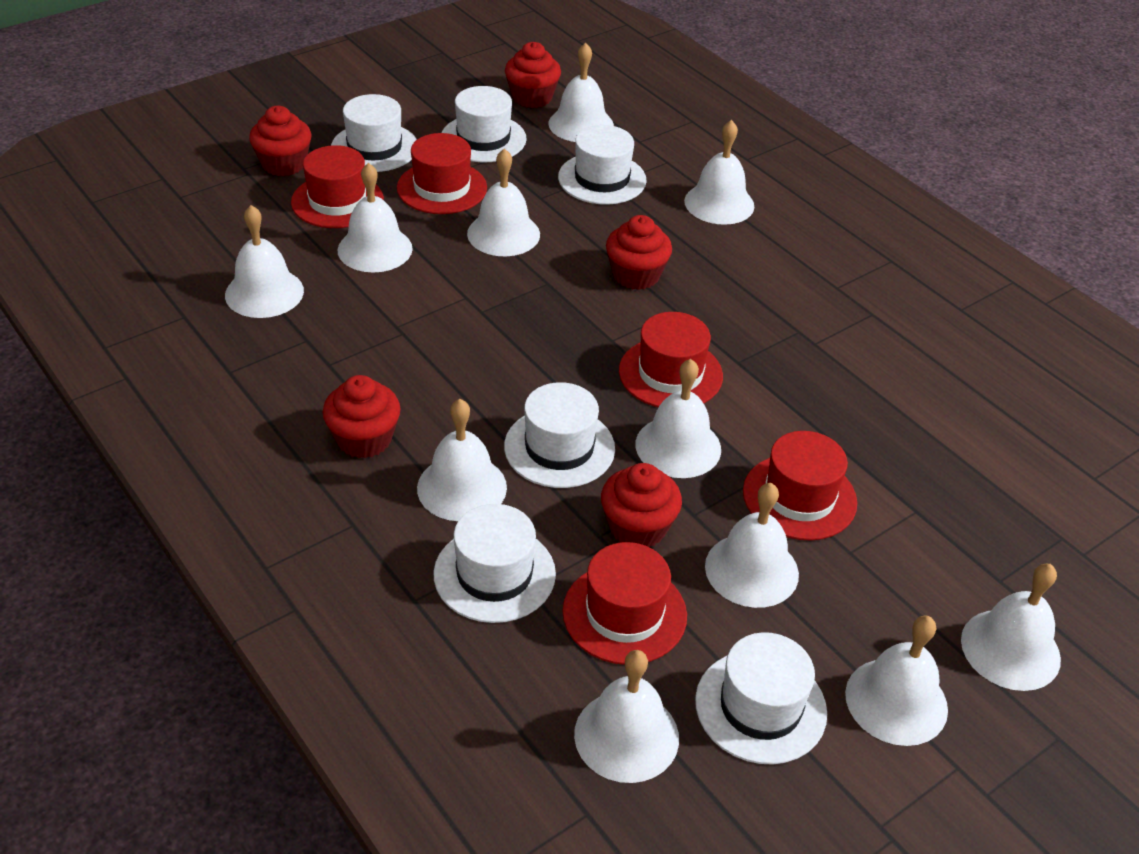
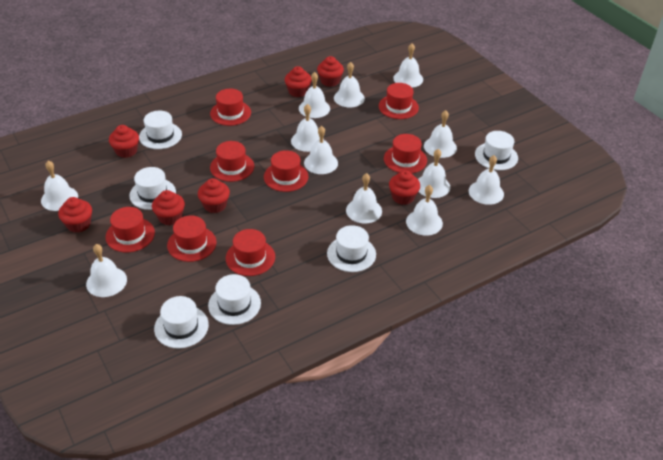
red cupcake: [249,106,312,176] [323,375,401,458] [505,42,561,108] [601,463,682,547] [606,215,672,290] = 5 -> [58,197,92,233] [109,125,139,158] [152,190,185,225] [198,178,230,213] [285,66,312,97] [317,56,344,87] [389,170,420,205] = 7
red hat: [291,145,384,228] [397,133,487,214] [562,542,687,665] [619,312,723,407] [743,431,857,540] = 5 -> [106,207,155,252] [167,215,216,262] [210,89,251,126] [210,141,254,182] [226,229,275,276] [264,150,308,192] [379,83,419,119] [384,134,427,174] = 8
white bell: [225,205,304,318] [337,163,413,273] [417,399,507,521] [467,148,540,256] [549,43,614,142] [574,650,679,783] [636,359,721,478] [684,120,754,225] [705,483,799,608] [845,615,948,746] [961,563,1061,691] = 11 -> [41,161,78,211] [86,244,127,297] [291,104,324,152] [299,72,330,118] [304,126,338,174] [334,62,365,107] [346,173,382,224] [393,43,423,88] [406,185,443,236] [418,149,450,198] [424,110,457,158] [469,155,504,205] = 12

